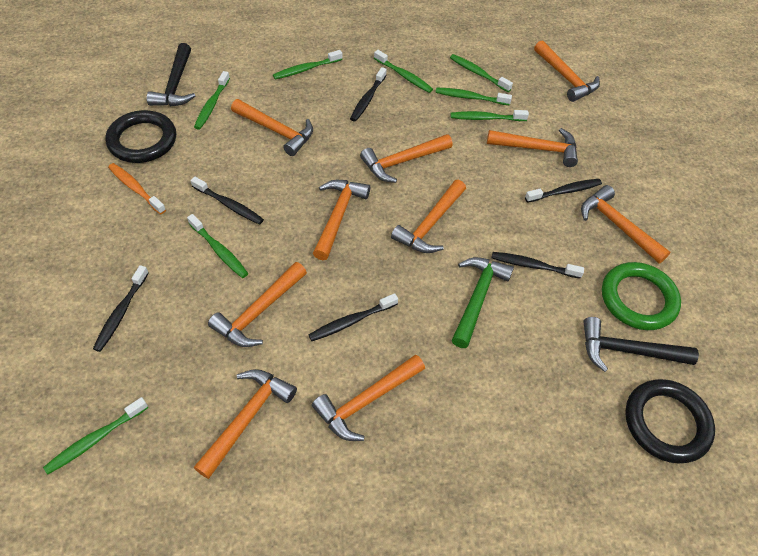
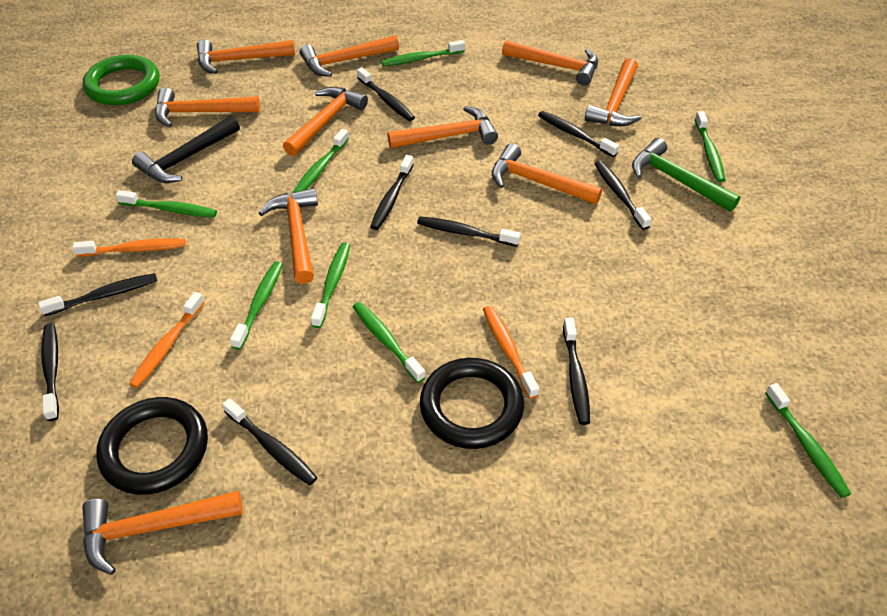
black hammer: [147,43,195,106] [583,317,699,372] = 2 -> [132,116,240,183] = 1
black toothbrush: [93,265,149,352] [191,177,264,225] [309,293,398,341] [350,67,387,122] [491,252,584,279] [525,179,602,203] = 6 -> [38,273,157,316] [41,323,59,421] [222,398,317,485] [357,67,415,121] [370,155,414,230] [417,217,520,246] [538,111,619,157] [563,318,590,425] [595,161,652,230] = 9
orange toothbrush: [108,163,166,214] = 1 -> [72,238,186,257] [129,292,205,388] [483,306,539,399] = 3

